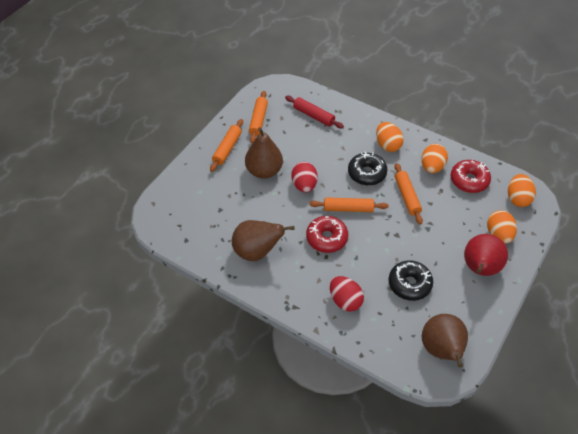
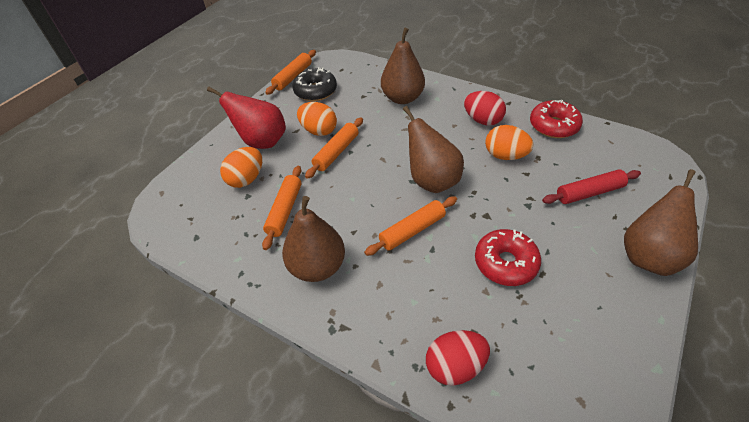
black donut: [348,152,388,186] [389,260,433,301] = 2 -> [292,67,337,101] = 1
brown pear: [232,220,295,261] [245,127,283,179] [422,314,468,367] = 3 -> [282,196,345,282] [381,28,425,104] [403,106,464,193] [624,169,698,276] = 4
orange egg: [376,122,404,152] [421,144,448,173] [487,210,517,244] [508,174,536,207] = 4 -> [220,147,262,188] [297,102,337,136] [485,125,533,160] = 3

